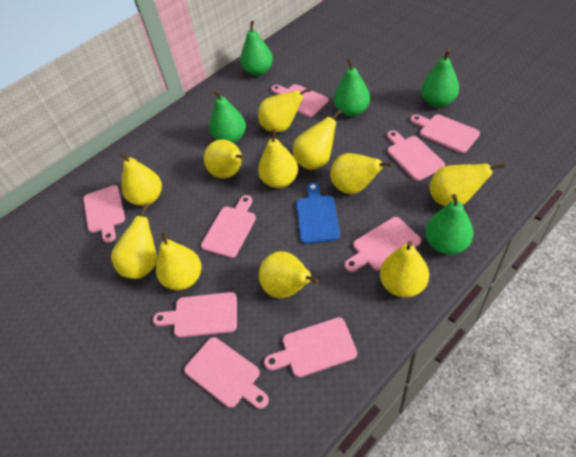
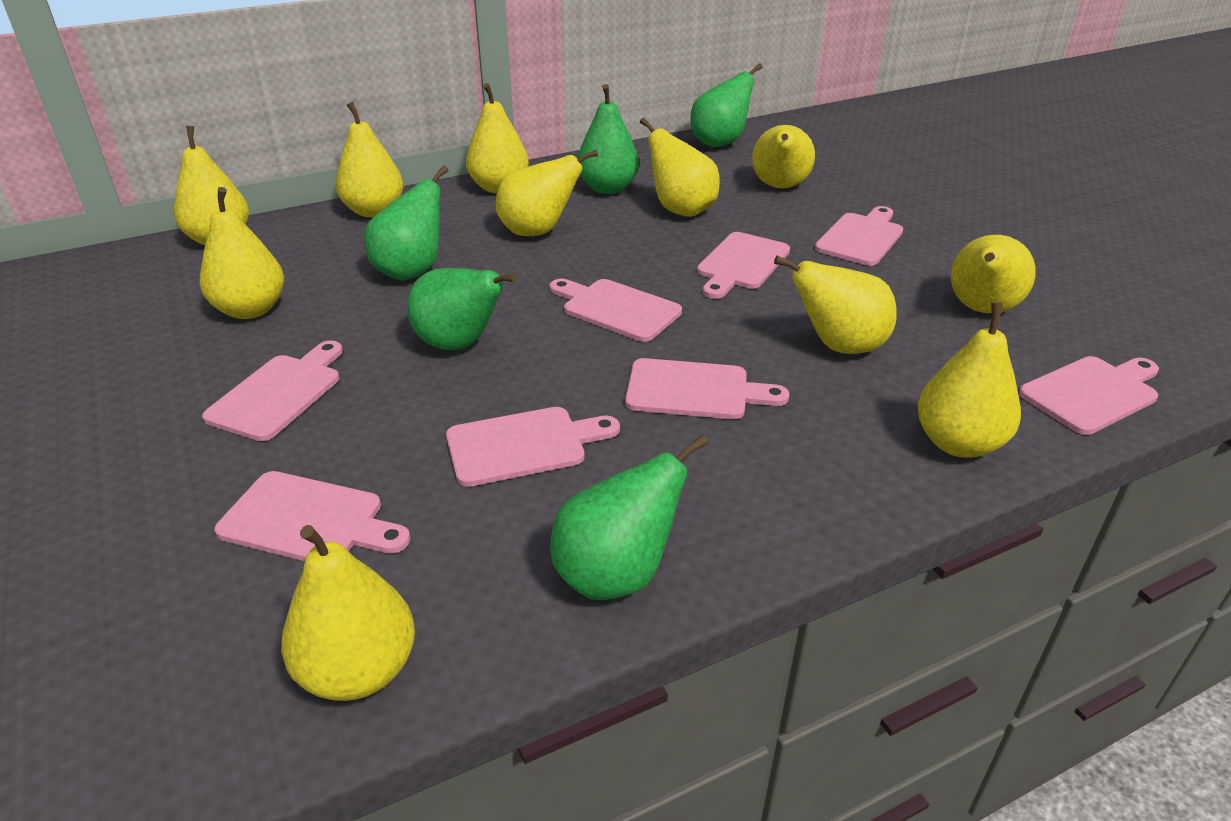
blue cutting board: [296,182,340,244] = 1 -> none = 0
pink cutting board: [83,185,125,243] [153,292,237,338] [184,337,269,409] [201,195,256,258] [264,317,357,377] [271,84,329,117] [344,217,421,272] [387,130,445,181] [410,114,480,153] = 9 -> [202,340,343,441] [214,471,410,561] [446,407,620,487] [549,279,682,342] [625,358,789,419] [697,232,790,299] [815,206,903,266] [1019,356,1159,435] = 8

